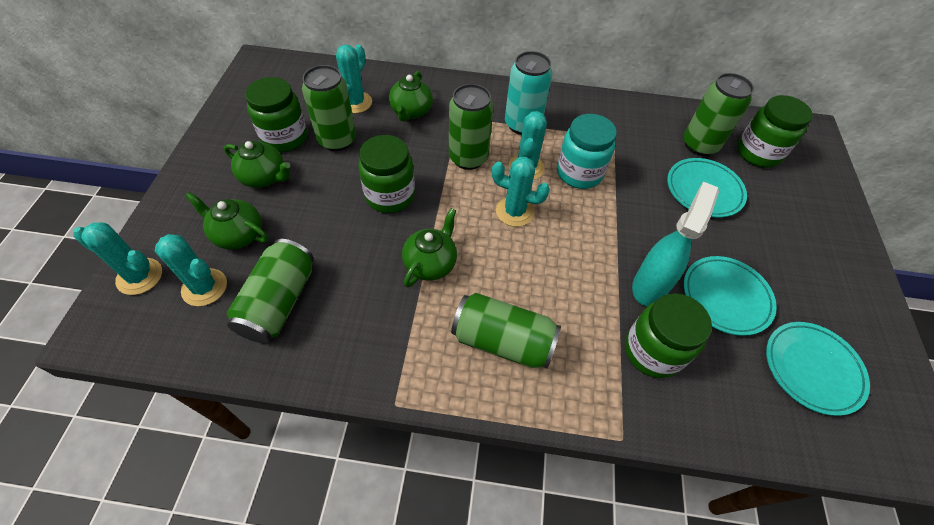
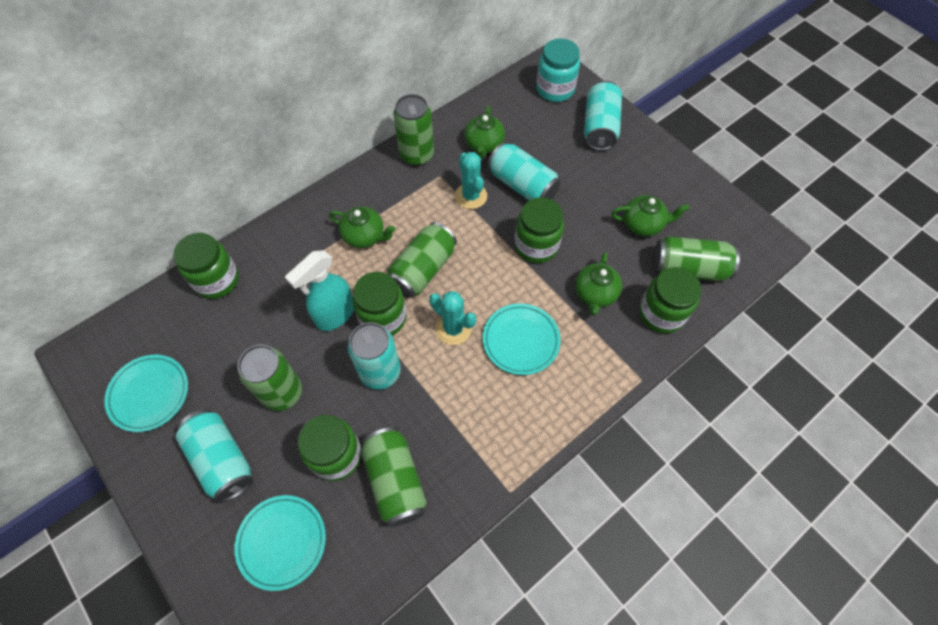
green jar: [245,77,308,152] [358,135,415,213] [625,293,712,378] [737,95,813,168] = 4 -> [173,233,239,299] [298,415,362,481] [353,272,406,336] [514,197,564,263] [639,267,701,334] = 5
turquoise cactus: [73,222,162,295] [155,234,227,306] [336,45,372,113] [492,157,550,227] [509,111,547,180] = 5 -> [429,291,476,345] [455,152,487,209] = 2
turquoise can: [505,51,552,135] = 1 -> [175,409,253,503] [348,322,401,390] [488,142,560,201] [584,81,622,151] = 4

